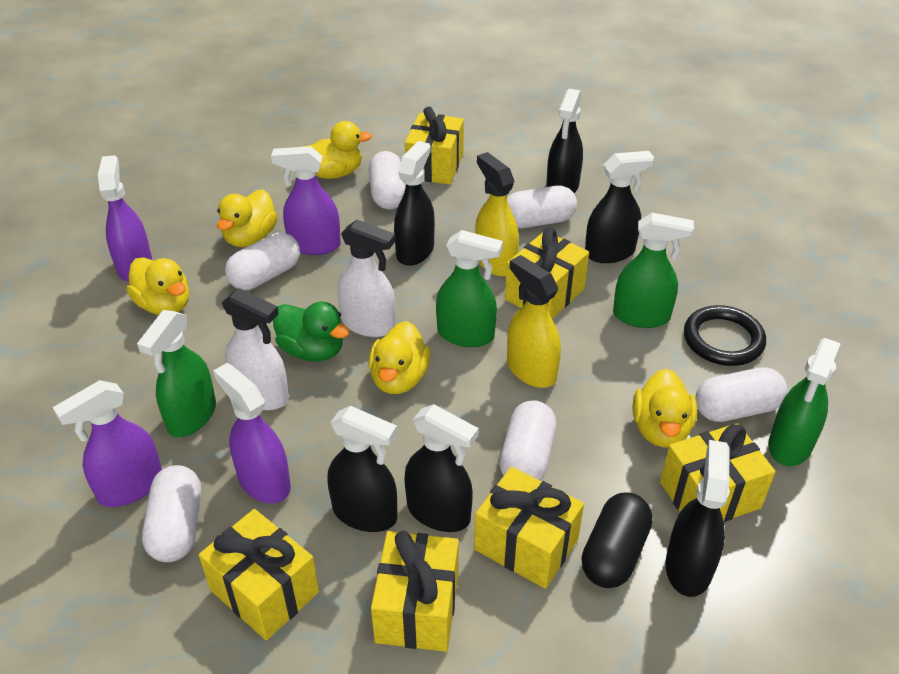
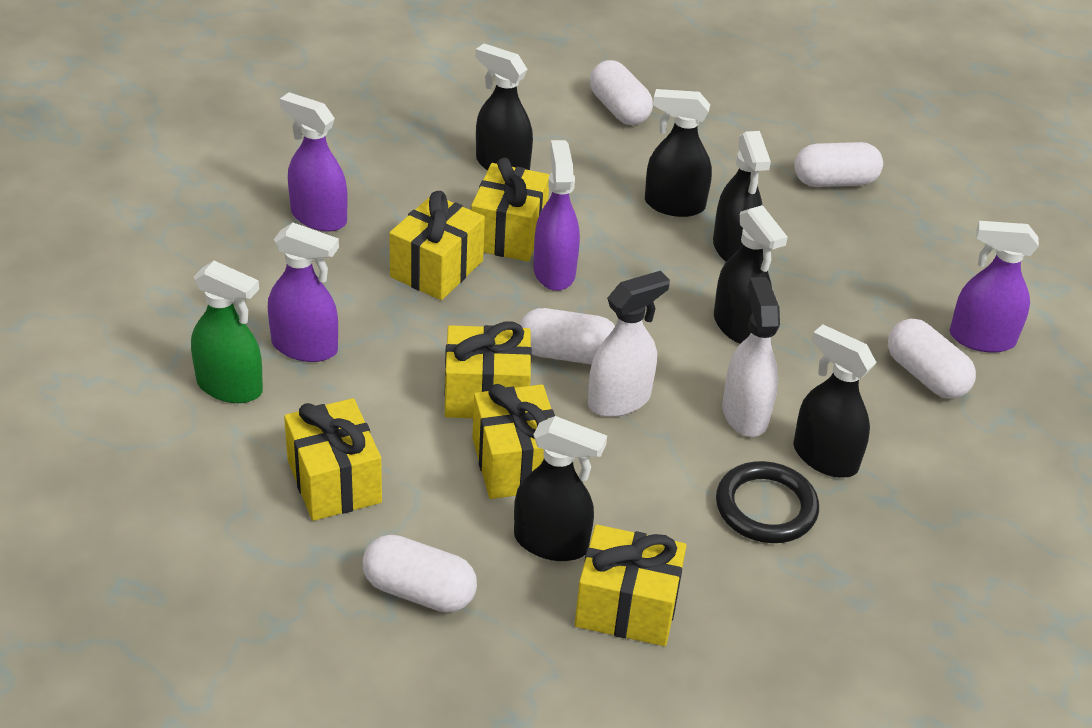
black capsule: [581,493,653,588] = 1 -> none = 0
green duck: [273,302,350,362] = 1 -> none = 0
green spray bottle: [137,310,216,437] [436,230,503,347] [613,213,694,328] [768,338,841,466] = 4 -> [191,261,263,403] = 1
white capsule: [142,465,201,562] [225,232,300,290] [368,151,406,209] [500,400,556,480] [507,185,577,228] [696,367,787,422] = 6 -> [363,535,477,613] [520,308,615,365] [590,60,653,125] [794,142,883,187] [888,319,976,399] = 5
yellow duck: [126,257,189,315] [217,189,278,247] [301,121,372,179] [368,321,430,394] [633,369,697,448] = 5 -> none = 0
yellow spray bottle: [475,152,519,277] [507,255,561,388] = 2 -> none = 0

